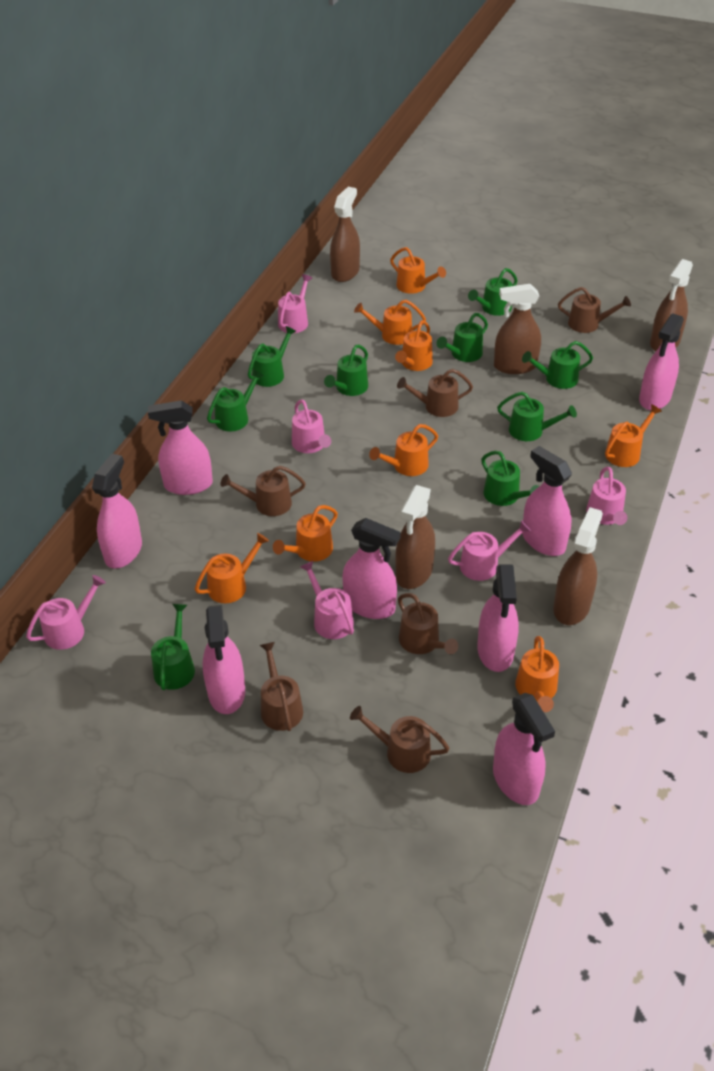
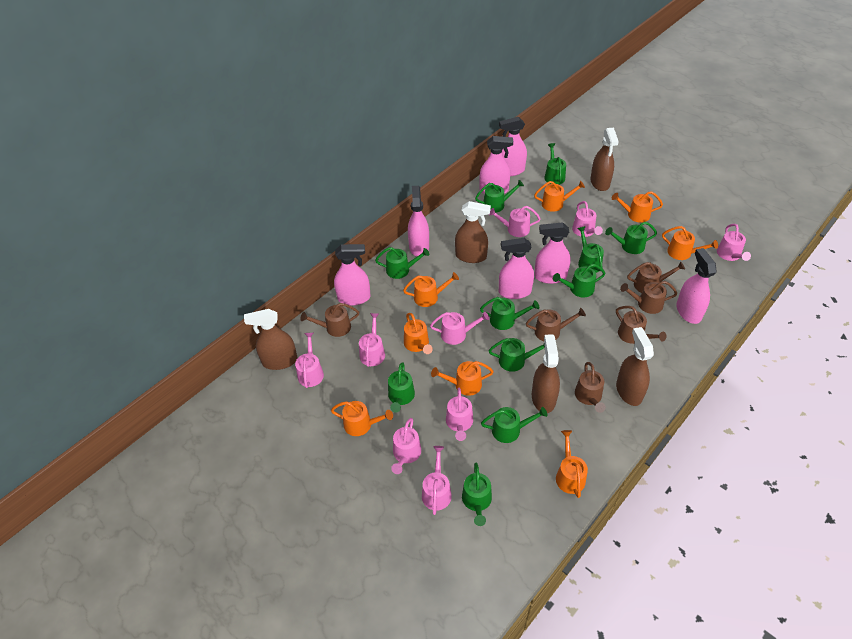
green watering can: [151,604,195,690] [207,369,264,431] [248,326,296,387] [324,345,368,396] [437,313,488,362] [468,268,518,316] [481,451,539,506] [497,392,577,441] [522,341,593,389] = 9 -> [375,247,429,279] [388,362,415,413] [462,463,492,526] [475,180,524,213] [480,297,539,330] [481,407,548,443] [489,338,545,372] [544,143,566,185] [553,264,606,298] [577,226,604,273] [605,222,657,254] = 11
pink spray bottle: [92,454,142,569] [148,400,213,495] [203,605,245,714] [342,518,401,619] [477,564,519,672] [493,693,555,805] [522,446,572,556] [639,314,684,410] = 8 -> [334,244,371,306] [408,186,429,256] [479,136,513,194] [499,117,527,176] [499,238,534,299] [534,222,571,284] [676,248,717,324] = 7
pink watering can: [26,575,106,650] [278,274,312,333] [292,399,331,453] [300,561,354,639] [448,520,531,581] [586,467,627,525] = 6 -> [295,333,324,388] [359,313,385,367] [391,418,421,474] [422,446,452,515] [430,311,489,345] [446,387,473,441] [489,206,541,237] [572,201,603,237] [717,224,751,261] = 9

